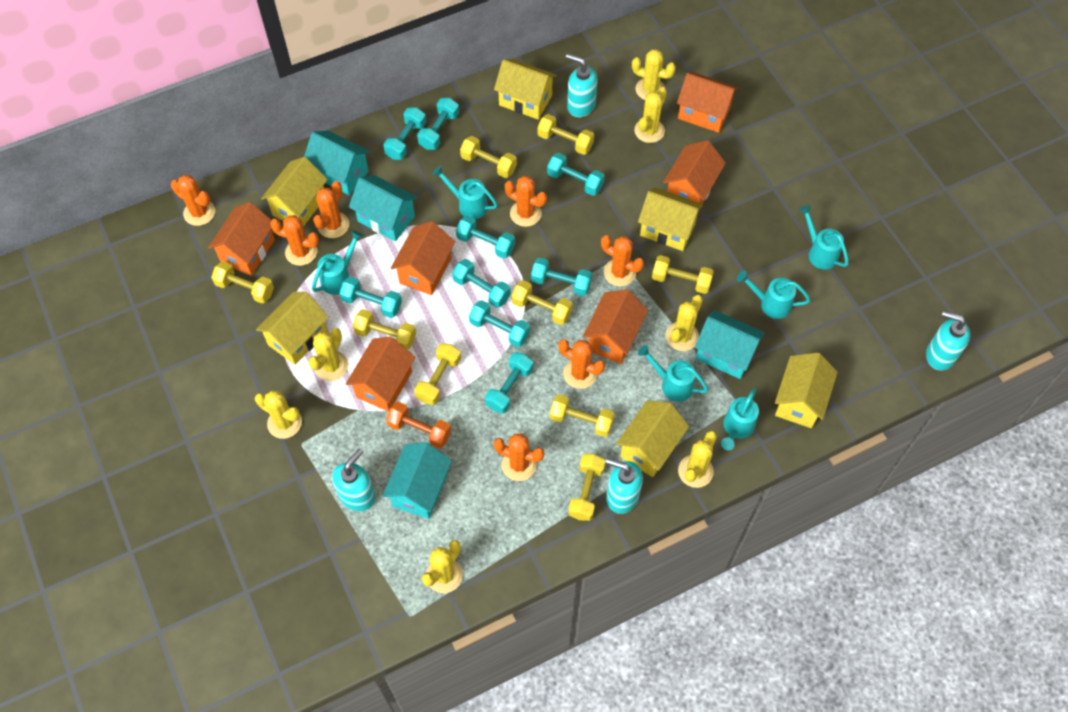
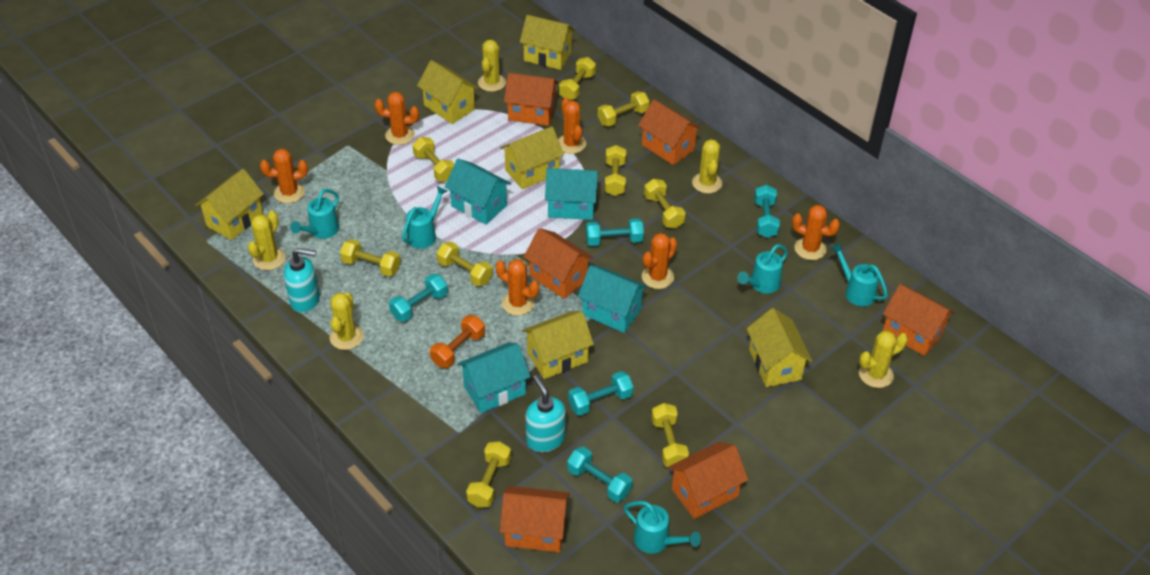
orange cactus: [171,175,215,226] [270,215,319,266] [313,181,349,238] [493,433,544,481] [505,176,547,227] [558,339,605,389] [601,235,644,286] = 7 -> [260,149,308,203] [375,92,419,145] [496,259,539,316] [558,98,586,154] [642,233,677,289] [792,205,840,260] = 6
turquoise dumbbell: [339,276,402,318] [383,107,426,160] [417,98,459,150] [452,259,511,308] [456,215,515,259] [469,300,530,347] [485,352,533,414] [531,257,592,296] [547,153,605,196] = 9 -> [389,274,448,322] [567,447,632,502] [568,371,633,416] [586,218,644,246] [754,184,780,238] = 5
turquoise soap dispenser: [332,448,376,511] [566,53,598,117] [605,458,643,514] [926,311,970,370] = 4 -> [284,248,320,313] [525,375,566,452] = 2
turquoise watering can: [312,230,363,295] [432,166,498,219] [638,345,708,402] [721,388,759,450] [737,270,810,319] [799,205,849,270] = 6 -> [290,189,339,239] [402,186,447,249] [624,501,701,554] [737,244,788,293] [831,243,888,307] = 5
yellow cactus: [255,390,302,439] [308,328,348,381] [422,540,463,593] [632,49,676,100] [634,87,667,143] [666,295,703,351] [678,431,717,488] = 7 -> [248,210,285,270] [330,292,364,350] [478,40,506,92] [692,139,722,194] [859,331,908,388] = 5

